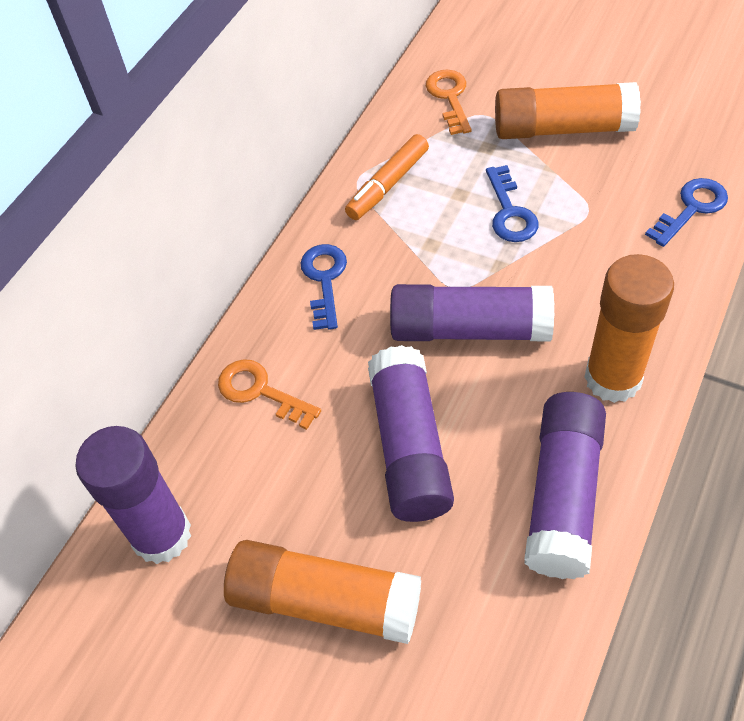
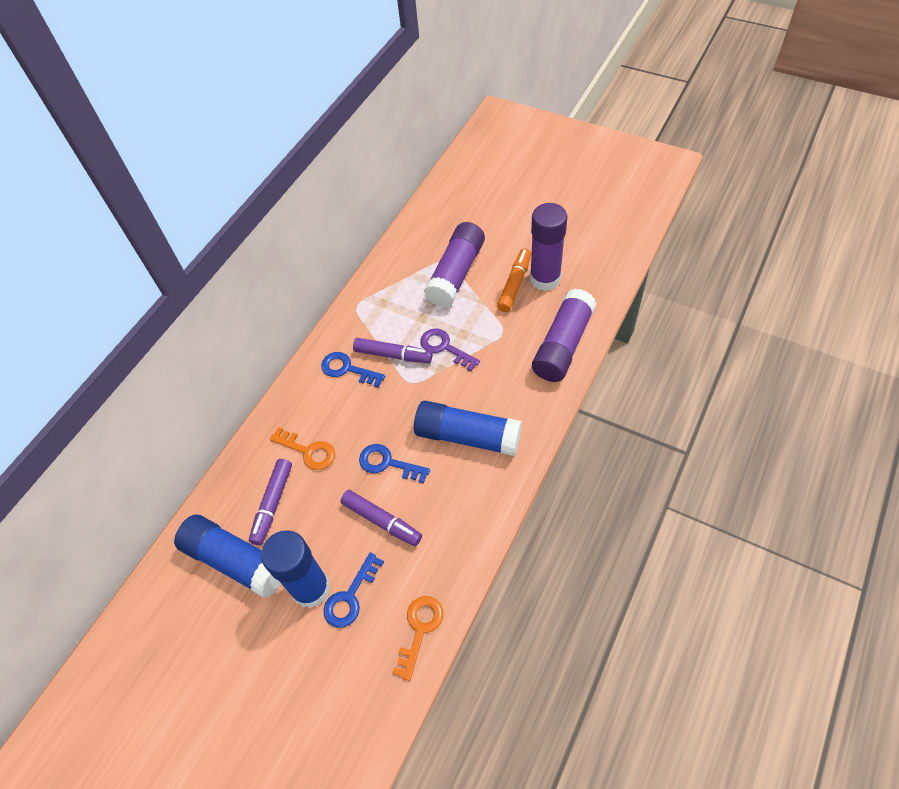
blue glue stick: none = 0 -> [174,514,281,598] [261,530,331,608] [414,401,522,456] = 3
orange glue stick: [224,540,421,644] [495,82,641,139] [584,254,674,403] = 3 -> none = 0
purple glue stick: [75,426,191,564] [368,345,454,522] [390,284,554,341] [524,392,606,579] = 4 -> [424,222,485,307] [530,203,567,291] [532,288,597,382] = 3
purple key: none = 0 -> [420,328,480,371] = 1
purple marker: none = 0 -> [249,459,292,545] [340,490,422,546] [353,338,432,363] = 3

